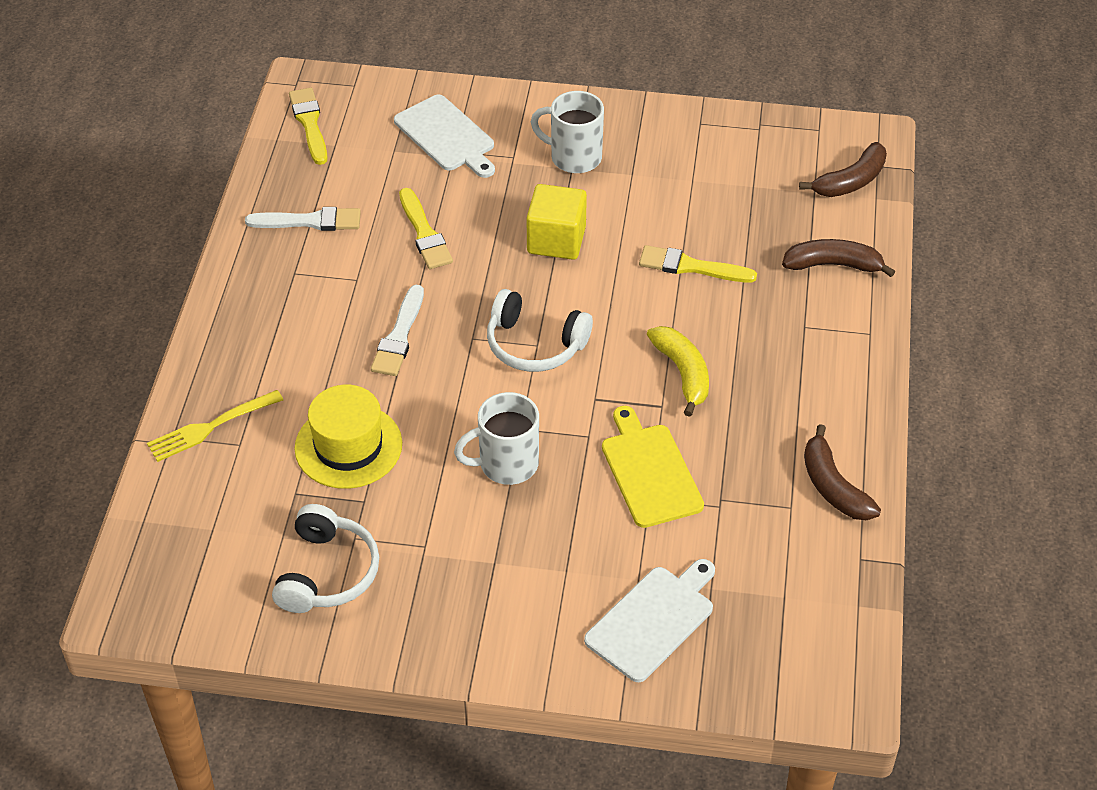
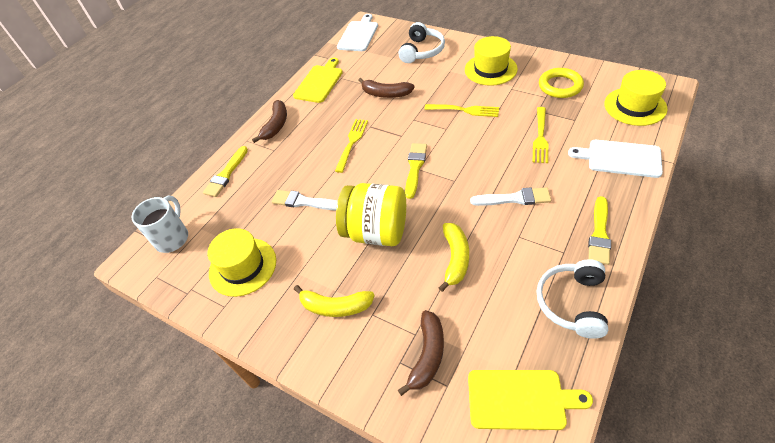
white mug: [454,392,539,485] [531,91,604,173] = 2 -> [131,196,188,253] = 1
yellow banana: [647,326,709,417] = 1 -> [294,285,375,317] [439,223,469,292] = 2
yellow cube: [527,184,587,260] = 1 -> none = 0
yellow cutting board: [602,406,704,528] = 1 -> [293,58,343,103] [468,370,593,430] = 2
yellow fork: [147,390,283,462] = 1 -> [335,119,368,173] [424,104,499,117] [533,107,548,163] = 3
yellow hat: [295,385,402,489] = 1 -> [208,228,276,297] [465,36,518,86] [604,70,668,126] = 3
yellow jar: none = 0 -> [336,183,406,246] = 1
yellow ring: none = 0 -> [539,68,584,98] = 1

